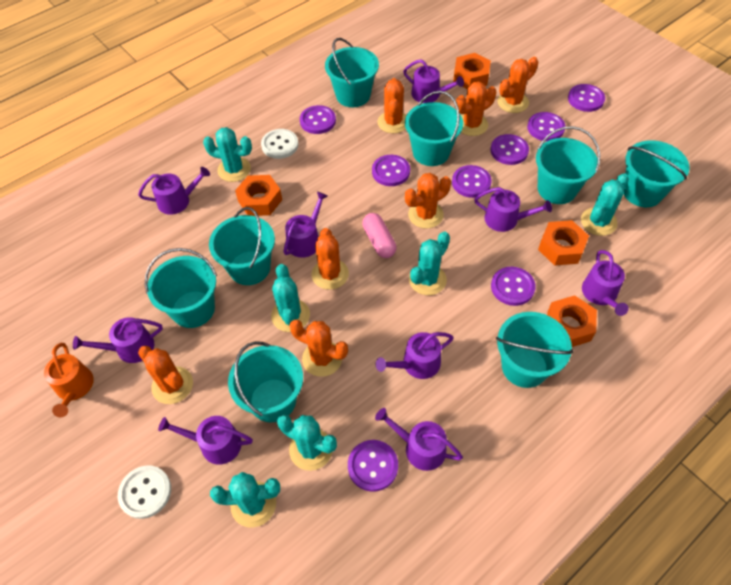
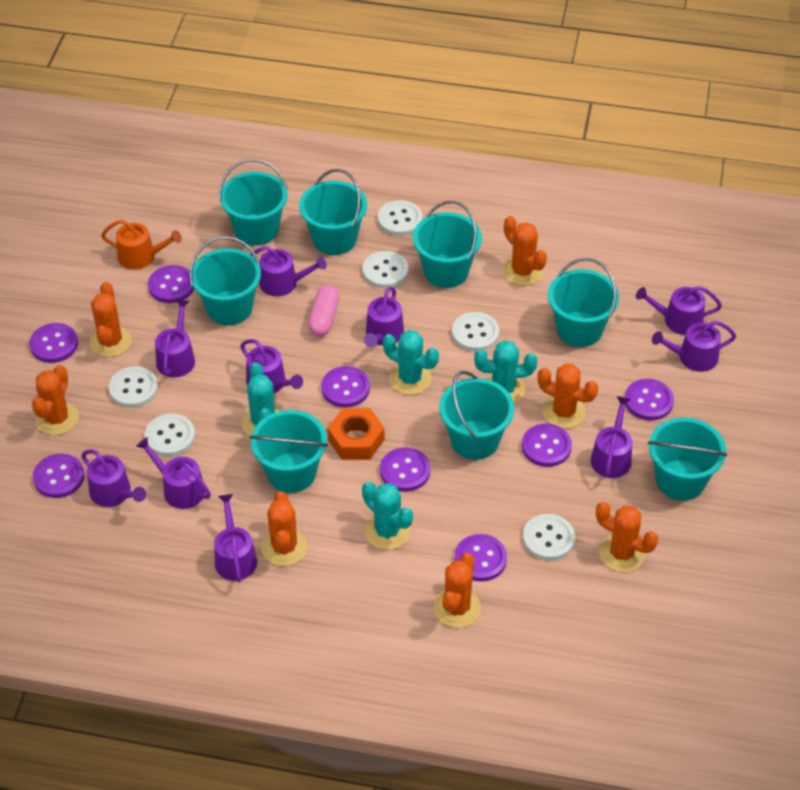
orange nut: [235,175,282,216] [453,53,491,89] [538,220,589,266] [547,295,597,347] = 4 -> [328,408,384,460] = 1
purple watering can: [73,317,163,363] [138,167,210,215] [158,416,253,465] [283,192,328,258] [375,408,463,471] [376,332,454,379] [403,59,464,103] [474,187,552,232] [582,250,629,316] = 9 -> [81,449,146,507] [136,437,211,509] [155,300,195,377] [214,494,257,582] [240,339,303,393] [250,246,327,296] [364,287,404,347] [591,396,632,478] [636,286,722,335] [652,321,736,372] = 10
turquoise cactus: [203,127,252,182] [210,472,280,528] [271,264,310,332] [277,414,337,471] [409,231,450,295] [581,173,629,236] = 6 -> [242,363,280,436] [362,482,413,550] [383,330,439,395] [474,340,537,403] = 4
white button: [118,465,171,519] [261,129,299,159] = 2 -> [109,366,158,408] [145,413,195,457] [362,251,408,288] [378,200,422,236] [452,312,499,352] [523,514,575,561] = 6

